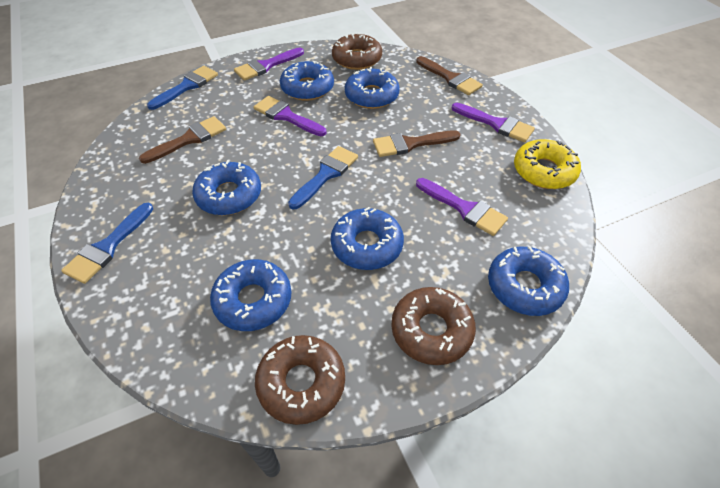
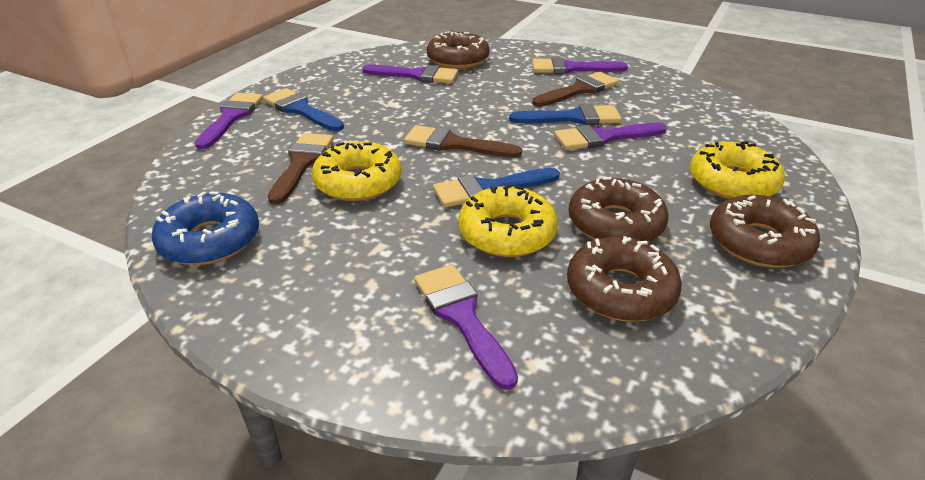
blue donut: [192,160,261,215] [210,259,292,331] [280,61,334,101] [331,207,404,270] [345,67,400,109] [488,246,569,316] = 6 -> [152,192,259,265] = 1
brown donut: [255,335,345,425] [332,33,382,70] [391,287,476,365] = 3 -> [427,31,489,69] [567,236,682,322] [569,177,669,242] [710,195,820,268] = 4
purple brush: [234,48,304,81] [254,96,327,136] [416,178,508,236] [452,103,535,142] = 4 -> [195,93,263,150] [362,64,458,83] [414,264,518,390] [532,57,628,74] [554,122,667,150] = 5
yellow donut: [514,139,581,189] = 1 -> [312,141,402,201] [458,184,558,257] [690,141,785,199] = 3

